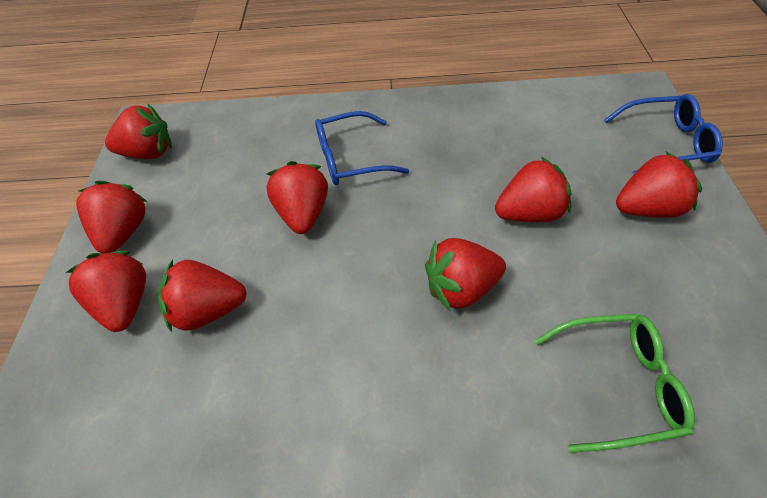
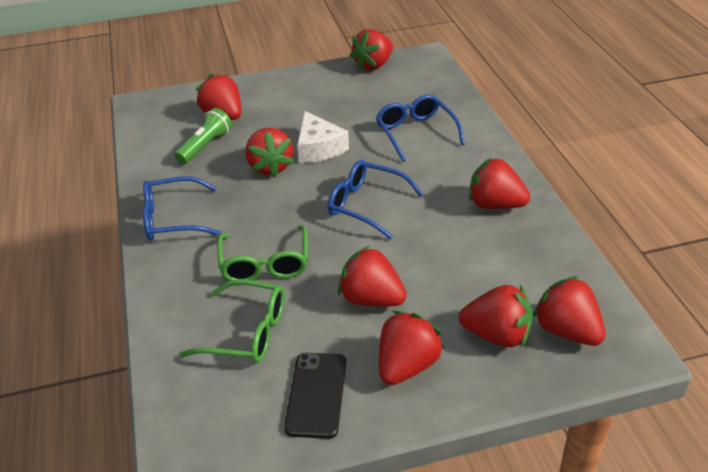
black phone: none = 0 -> [284,353,346,439] = 1
blue glasses: [315,111,409,185] [604,94,723,175] = 2 -> [143,176,221,240] [328,160,423,239] [376,94,465,162] = 3
green flashlight: none = 0 -> [174,108,232,164] = 1
green glasses: [534,314,695,453] = 1 -> [179,279,285,363] [217,225,308,281] = 2
white cheese: none = 0 -> [297,111,349,163] = 1

